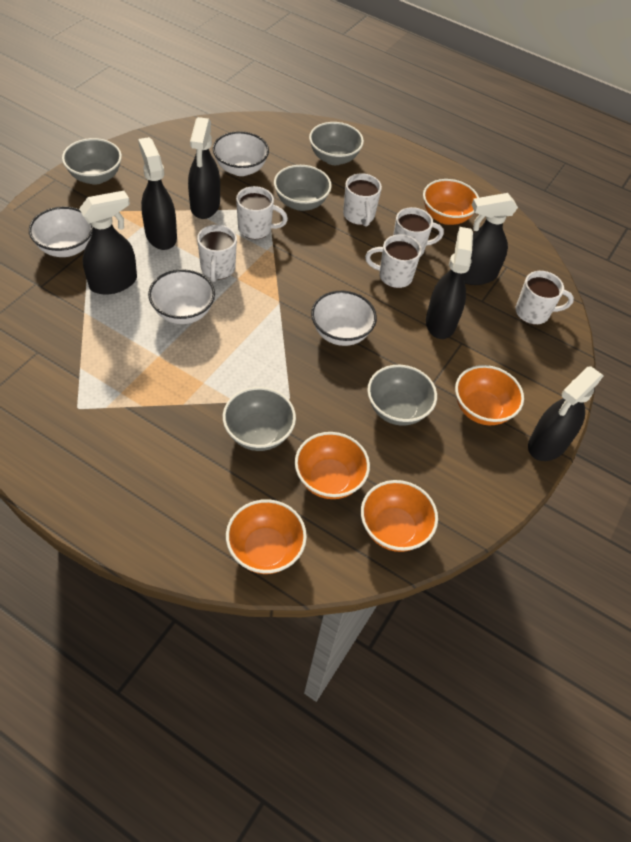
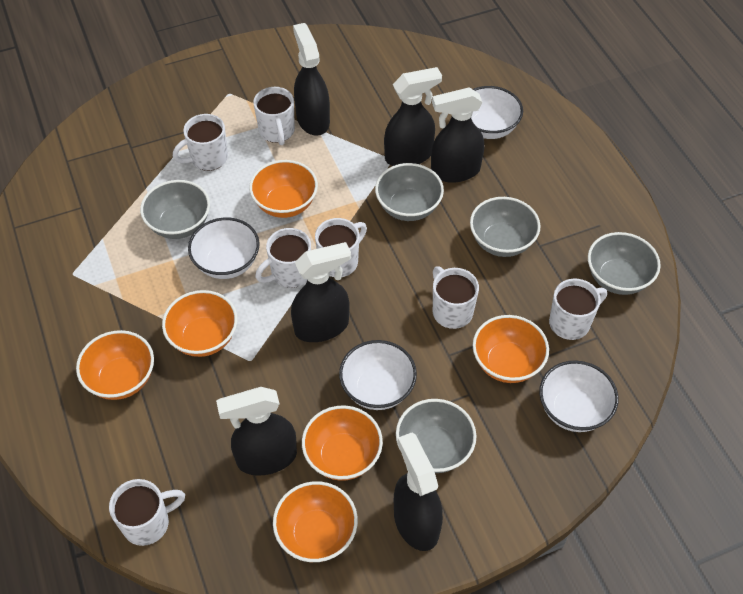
orange bowl: [226,499,307,574] [295,432,370,499] [361,480,438,552] [423,179,479,225] [455,365,524,425] = 5 -> [76,330,154,400] [162,290,237,357] [249,160,318,218] [273,481,358,562] [302,405,383,481] [473,315,549,383] = 6
white mug: [197,225,237,282] [236,186,288,239] [343,173,382,227] [365,234,422,288] [393,207,444,257] [515,271,574,325] = 6 -> [109,479,185,546] [173,114,228,171] [253,87,295,145] [255,228,311,288] [315,218,367,277] [433,266,479,329] [549,279,607,340] = 7

